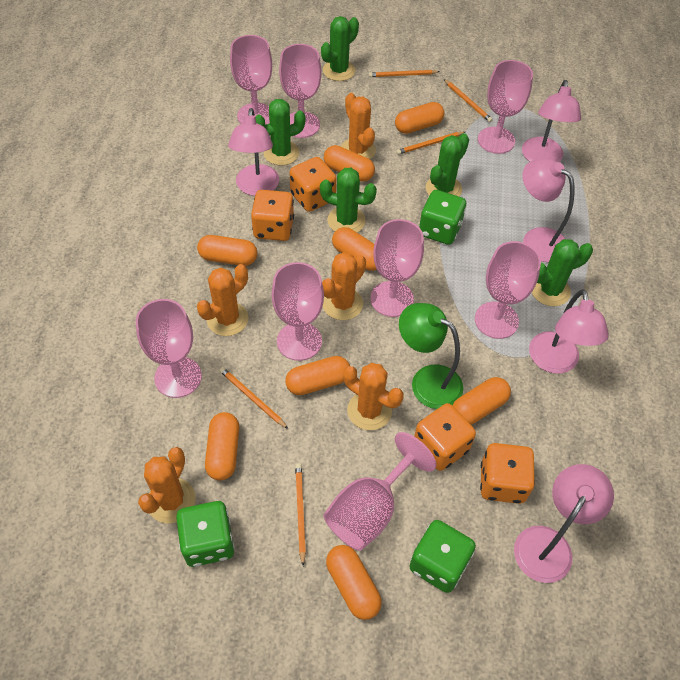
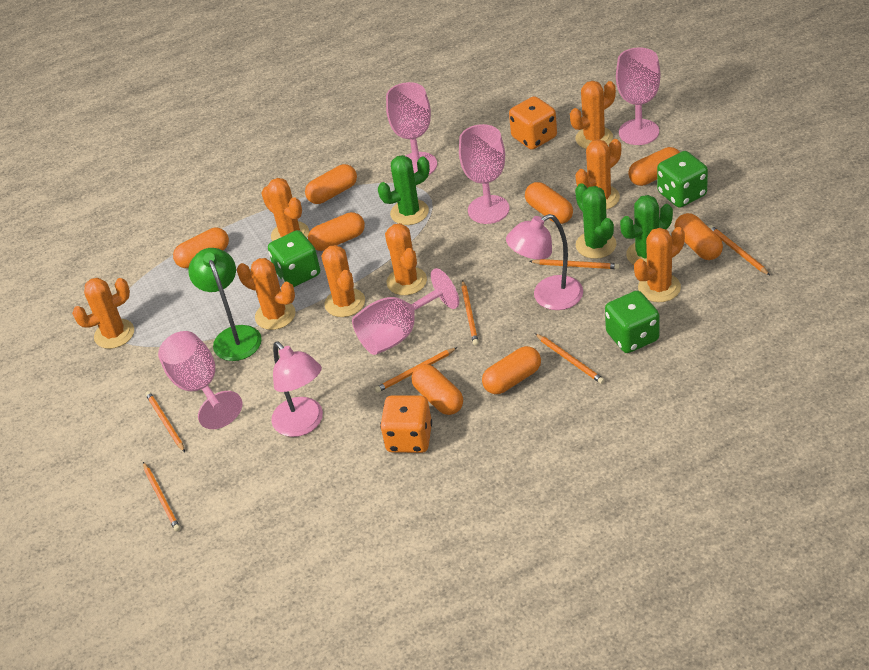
green cactus: [255,99,306,165] [320,168,377,232] [321,16,359,81] [426,133,469,197] [532,239,593,306] = 5 -> [378,155,430,225] [575,183,617,259] [620,195,673,265] = 3
orange cactus: [138,447,196,523] [197,264,249,336] [322,252,366,320] [341,93,376,159] [343,363,404,430] = 5 -> [72,278,134,349] [237,258,296,330] [261,178,309,241] [321,245,365,317] [385,223,427,295] [570,81,616,149] [575,139,621,210] [634,227,685,302] = 8
orange dice: [251,190,294,241] [289,157,337,212] [414,403,476,471] [480,443,535,504] = 4 -> [380,395,432,453] [509,96,557,150] = 2
orange pencil: [219,367,288,429] [295,463,306,566] [369,70,440,77] [396,132,465,155] [444,79,493,122] = 5 -> [143,462,180,532] [145,391,185,452] [375,347,457,393] [461,280,479,346] [530,259,620,269] [535,333,605,384] [709,225,770,275] = 7
pink goblet: [136,299,202,398] [230,35,272,125] [272,262,324,361] [279,44,322,138] [324,432,436,551] [370,219,424,317] [475,241,541,339] [478,60,533,154] = 8 -> [158,331,242,429] [352,268,459,355] [386,82,437,175] [459,124,509,224] [616,48,660,145] = 5
pink lamp: [228,108,279,196] [514,464,614,583] [522,80,581,162] [522,158,574,262] [529,289,609,374] = 5 -> [271,342,323,437] [506,214,583,310] = 2

